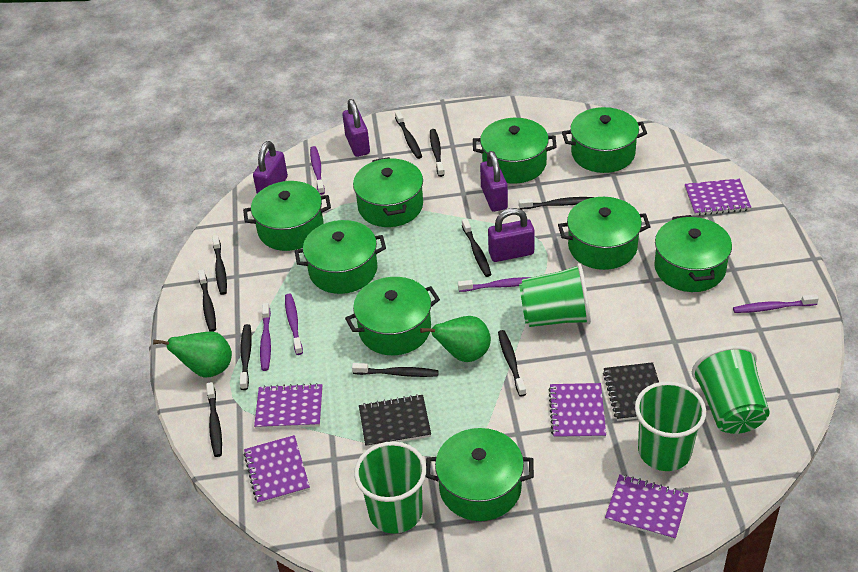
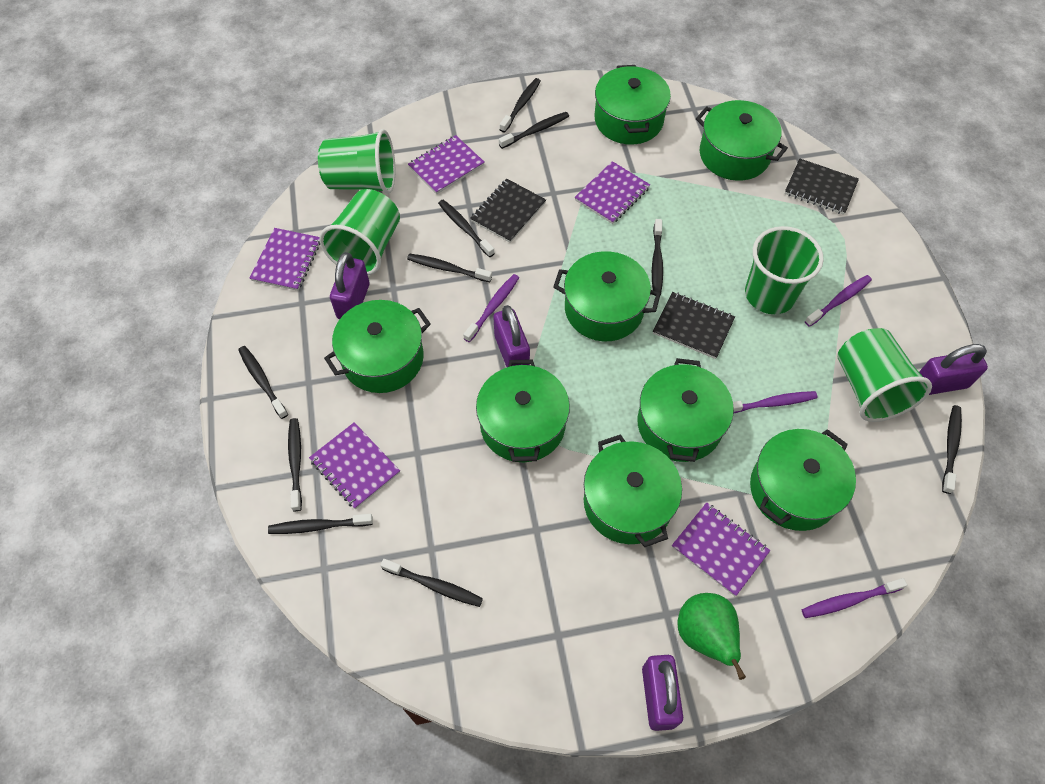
black notebook: [359,394,431,448] [603,362,659,421] = 2 -> [470,179,546,243] [653,292,735,359] [785,159,859,215] = 3
green pear: [153,332,232,377] [420,316,491,362] = 2 -> [678,593,746,680] = 1
green pot: [243,181,331,251] [295,220,386,294] [345,277,440,355] [353,157,423,227] [425,428,534,521] [473,118,557,184] [558,197,651,270] [562,107,647,173] [654,215,732,292] = 9 -> [324,300,431,393] [476,359,570,462] [553,251,661,341] [584,434,682,547] [595,65,671,145] [638,358,734,462] [696,100,788,181] [750,429,856,531] = 8
purple toothbrush: [260,303,271,371] [285,294,303,355] [310,146,325,195] [458,277,531,292] [733,294,819,313] = 5 -> [463,274,519,342] [733,391,817,414] [802,578,907,618] [805,275,872,327] = 4

